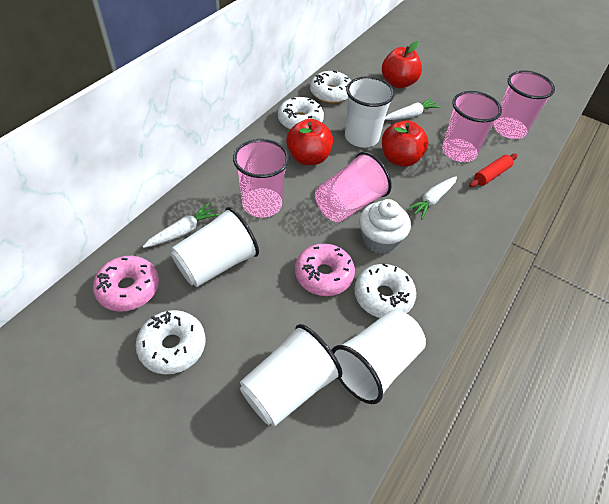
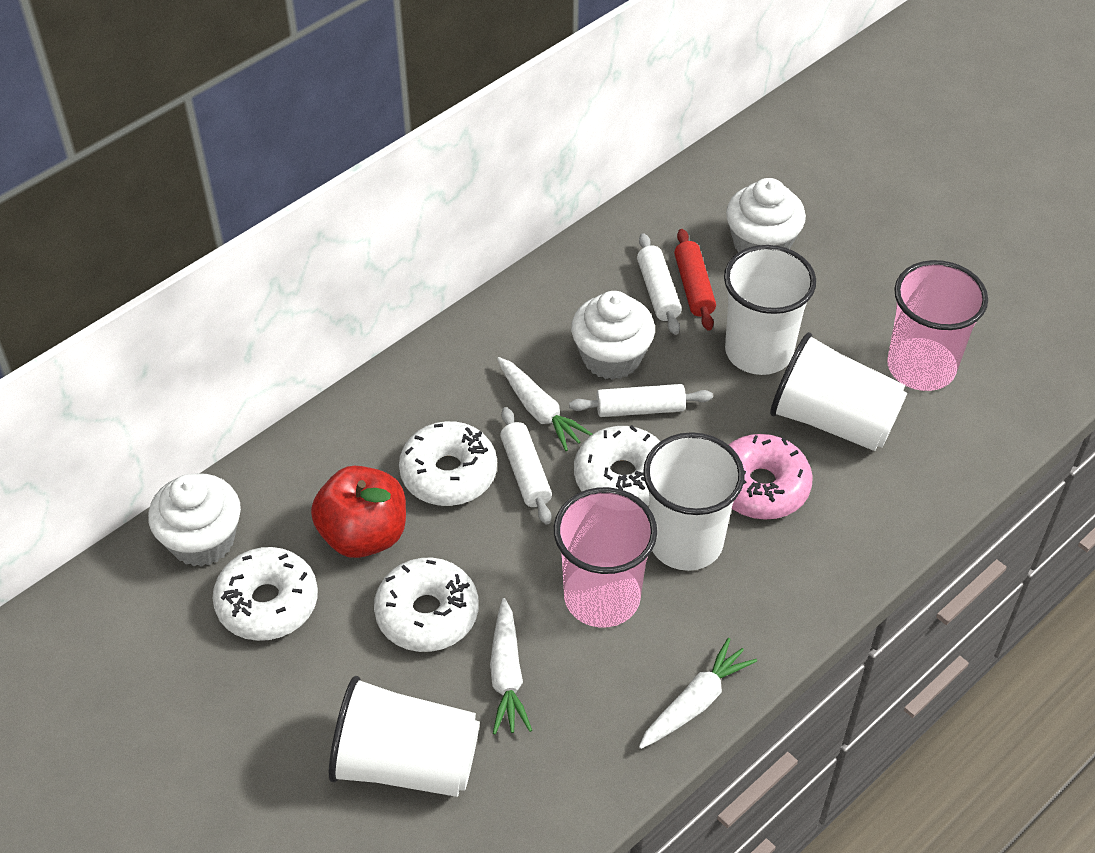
pink cup: [233,139,289,218] [315,152,392,223] [442,91,502,162] [494,70,555,139] = 4 -> [554,487,657,627] [887,260,988,391] = 2
pink donut: [93,256,159,312] [295,243,355,296] = 2 -> [729,434,813,520] = 1
red apple: [286,119,333,165] [382,41,422,88] [382,120,428,167] = 3 -> [311,466,406,558] = 1
white cupcake: [359,199,411,254] = 1 -> [148,473,241,567] [571,291,655,380] [726,178,806,252] = 3
white rolling pin: none = 0 -> [500,407,552,525] [569,384,713,417] [637,233,682,335] = 3

